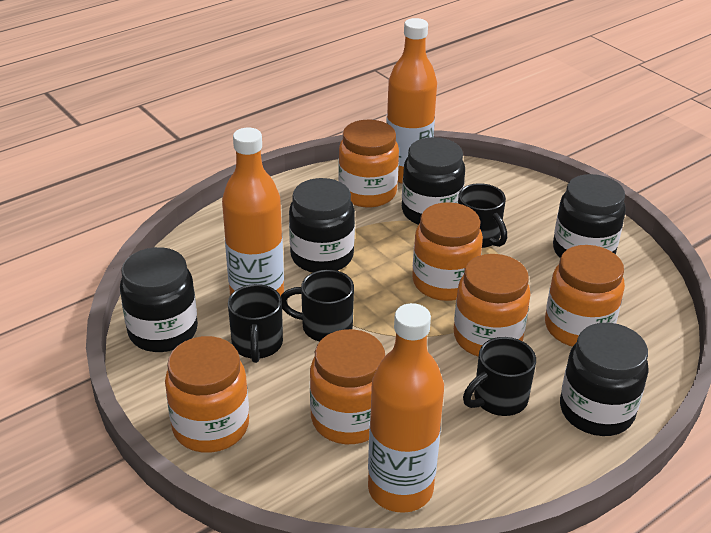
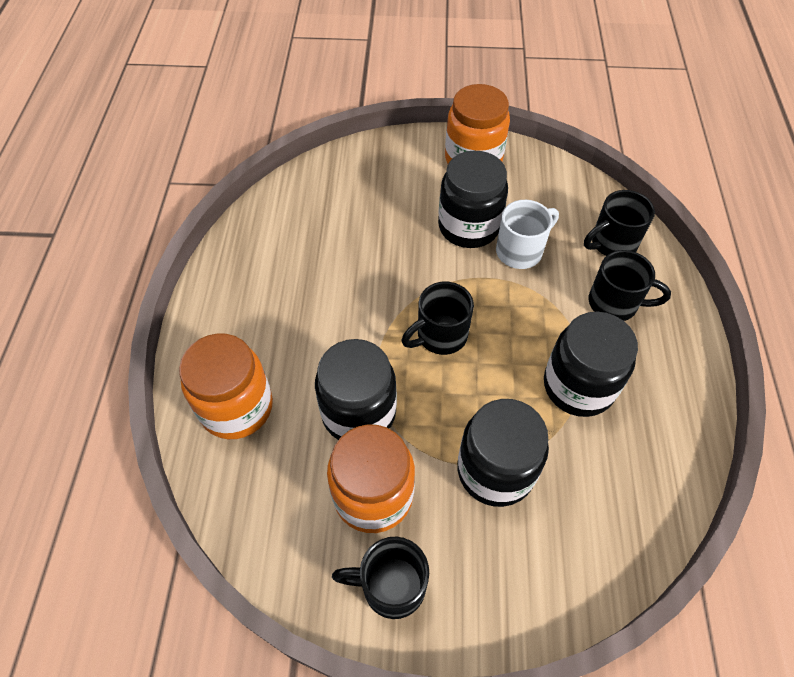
black jar: [120,247,198,352] [289,178,355,273] [402,137,465,225] [553,174,626,258] [560,323,649,436] = 5 -> [315,339,397,440] [438,150,508,248] [457,399,549,507] [544,312,638,417] = 4
orange bottle: [222,128,284,296] [368,303,444,513] [386,18,437,184] = 3 -> none = 0
orange jar: [165,336,249,453] [310,329,385,444] [338,120,399,207] [412,202,483,301] [454,254,531,357] [545,245,625,347] = 6 -> [179,333,273,439] [327,424,415,533] [445,84,510,164] = 3
white mug: none = 0 -> [496,200,559,269] = 1

